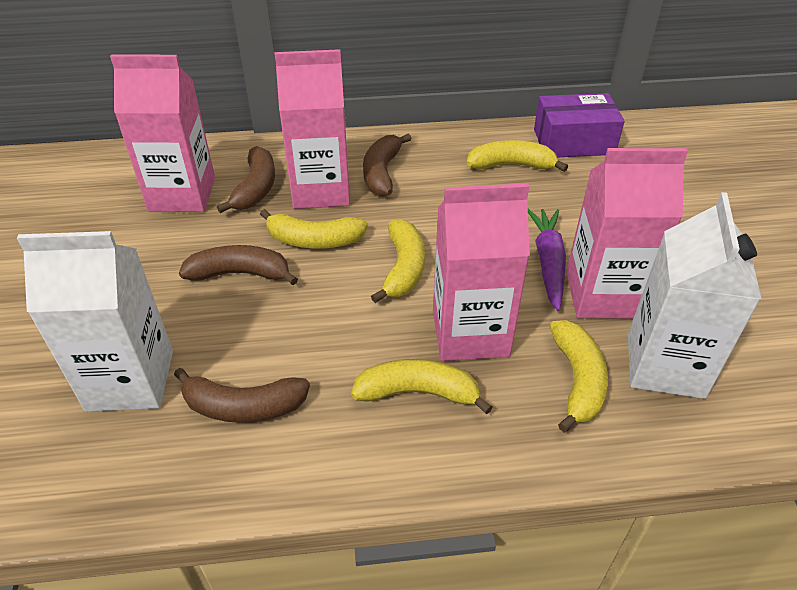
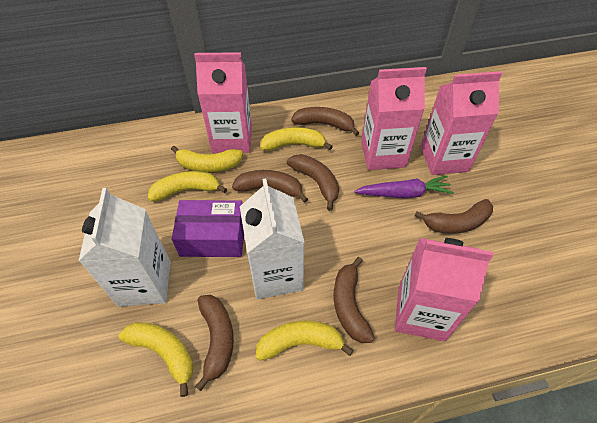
brown banana: [174,368,310,423] [179,245,298,285] [217,146,275,213] [363,134,412,196] = 4 -> [195,295,234,391] [232,170,308,203] [287,154,339,211] [291,107,359,136] [333,257,375,343] [415,199,493,234] = 6

